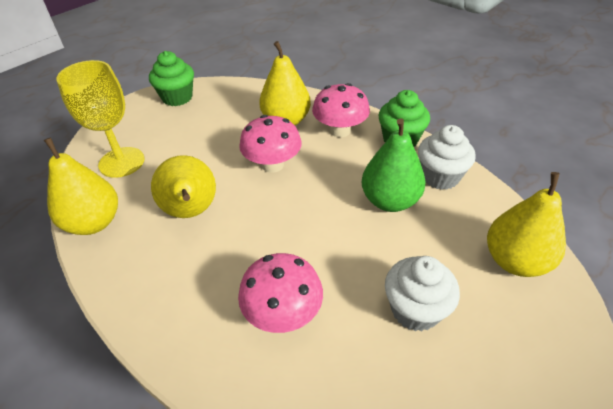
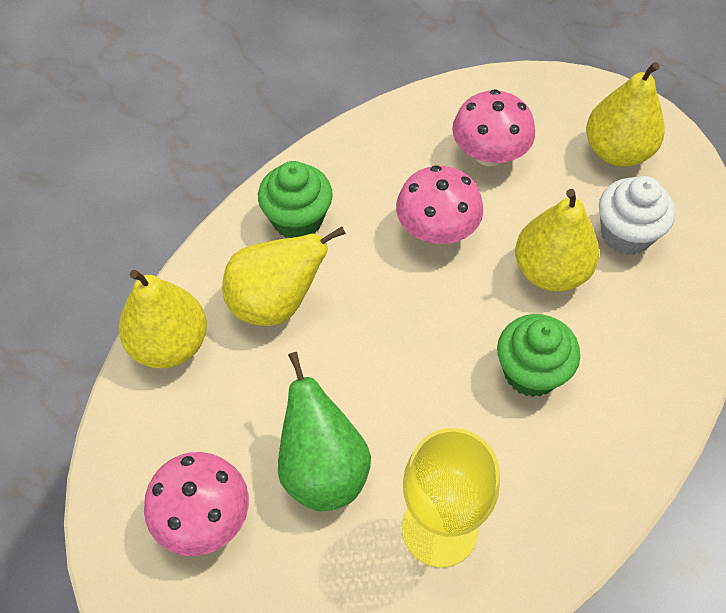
white cupcake: [385,256,460,332] [418,125,476,190] = 2 -> [599,176,675,255] = 1

